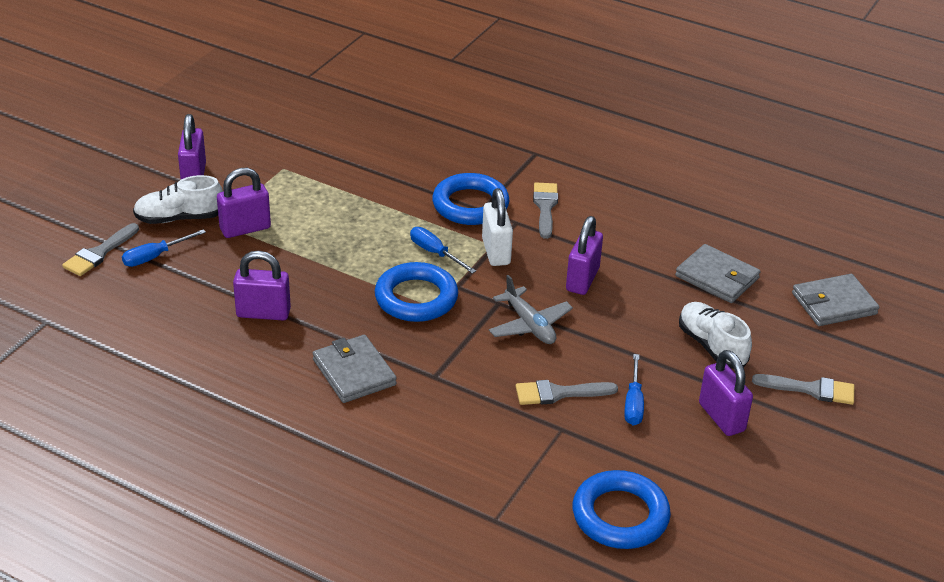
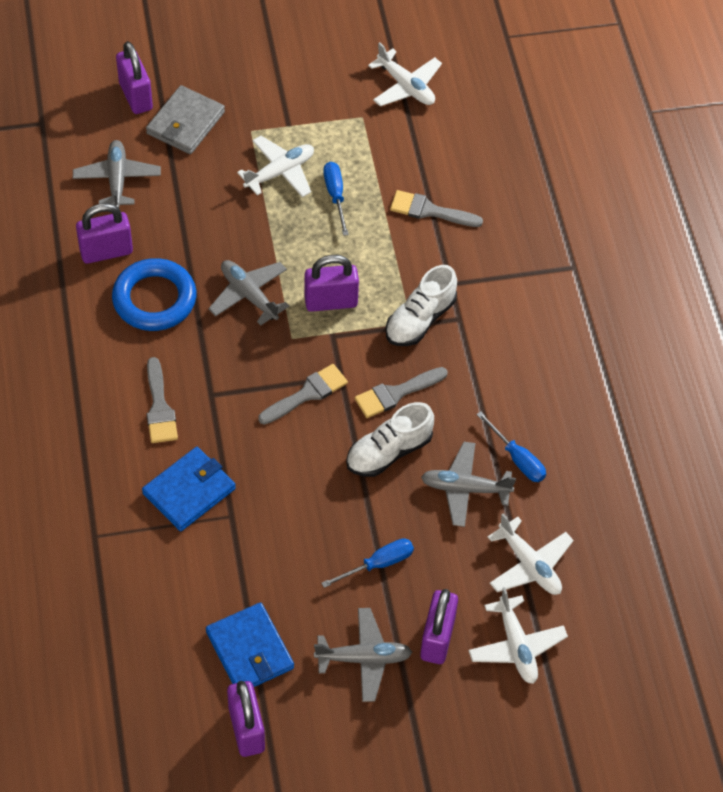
blue ring: [375,262,458,322] [432,173,509,225] [572,470,671,549] = 3 -> [112,258,196,331] = 1
blue wallet: none = 0 -> [142,447,236,531] [206,602,294,687] = 2
grey plane: [489,275,573,344] = 1 -> [73,140,161,208] [208,260,289,325] [314,608,412,702] [421,442,516,527] = 4
grey wallet: [313,335,397,403] [675,244,761,303] [792,274,879,326] = 3 -> [146,85,225,154] = 1
white padlock: [482,188,513,266] = 1 -> none = 0
white plane: none = 0 -> [237,136,314,197] [368,42,442,106] [468,587,568,684] [488,514,574,595] = 4

